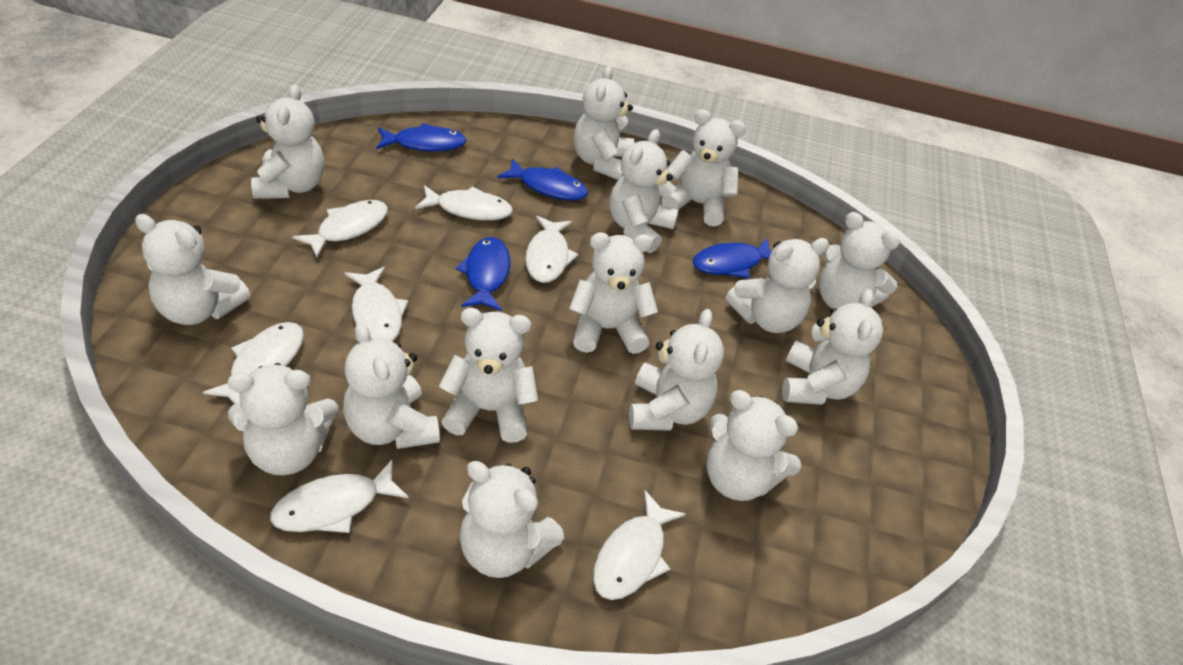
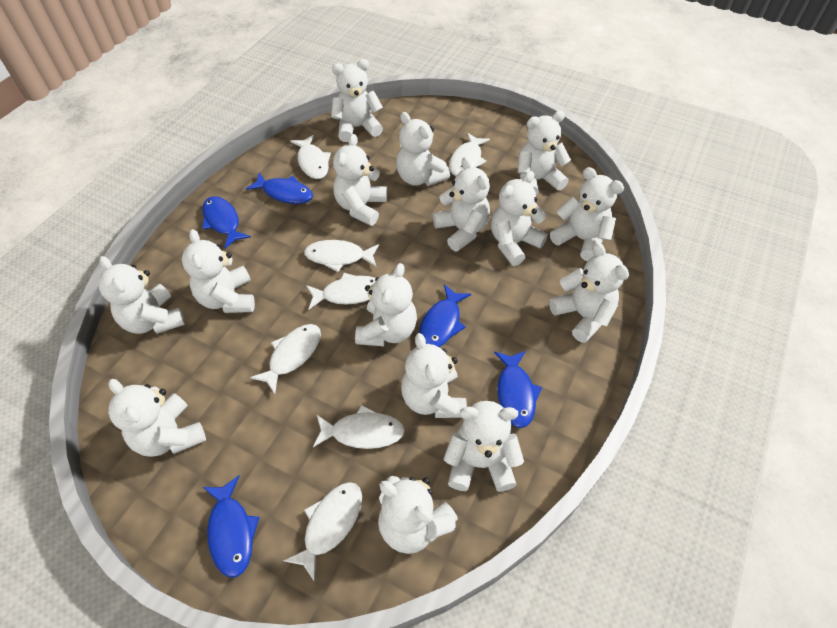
blue fish: [376,123,466,151] [456,237,510,311] [498,158,588,200] [693,238,772,278] = 4 -> [202,196,251,248] [203,476,260,578] [246,173,313,204] [419,284,471,347] [494,351,542,428] = 5

